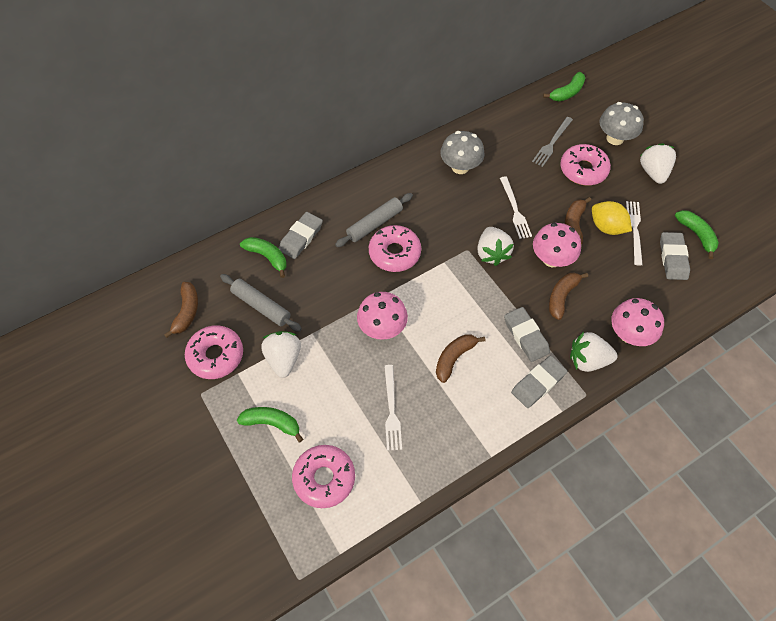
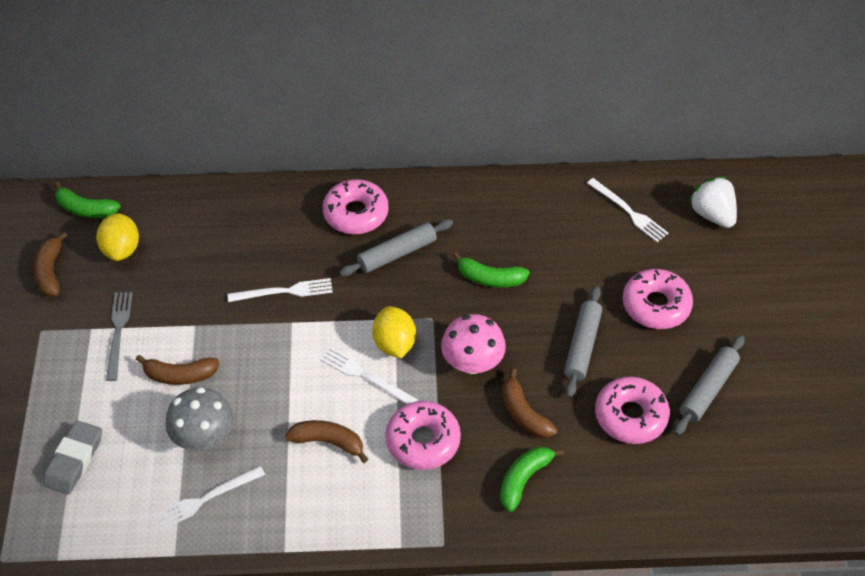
green banana: [237,407,303,442] [240,237,286,278] [543,72,585,101] [675,210,719,259] = 4 -> [54,182,121,218] [452,252,529,288] [500,447,564,512] = 3
grey eraser: [279,212,323,259] [504,307,550,362] [511,356,567,408] [660,232,690,280] = 4 -> [43,420,102,494] = 1
grey mushroom: [440,131,485,174] [599,102,644,145] = 2 -> [165,387,233,451] = 1
grey rolling pin: [220,274,302,332] [335,193,413,247] = 2 -> [339,219,453,276] [564,286,602,398] [674,335,744,435] = 3
pink mushroom: [357,292,408,340] [533,223,581,267] [611,298,664,346] = 3 -> [441,314,506,374] = 1
white fork: [384,365,402,451] [500,177,532,239] [626,201,643,266] = 3 -> [153,466,265,531] [228,278,333,302] [321,347,418,404] [587,178,668,242] = 4
white strawberry: [261,331,301,378] [477,227,514,266] [570,331,617,372] [640,143,676,184] = 4 -> [688,177,737,228] = 1
yellow lemon: [592,201,632,235] = 1 -> [96,213,139,261] [372,306,416,359] = 2

